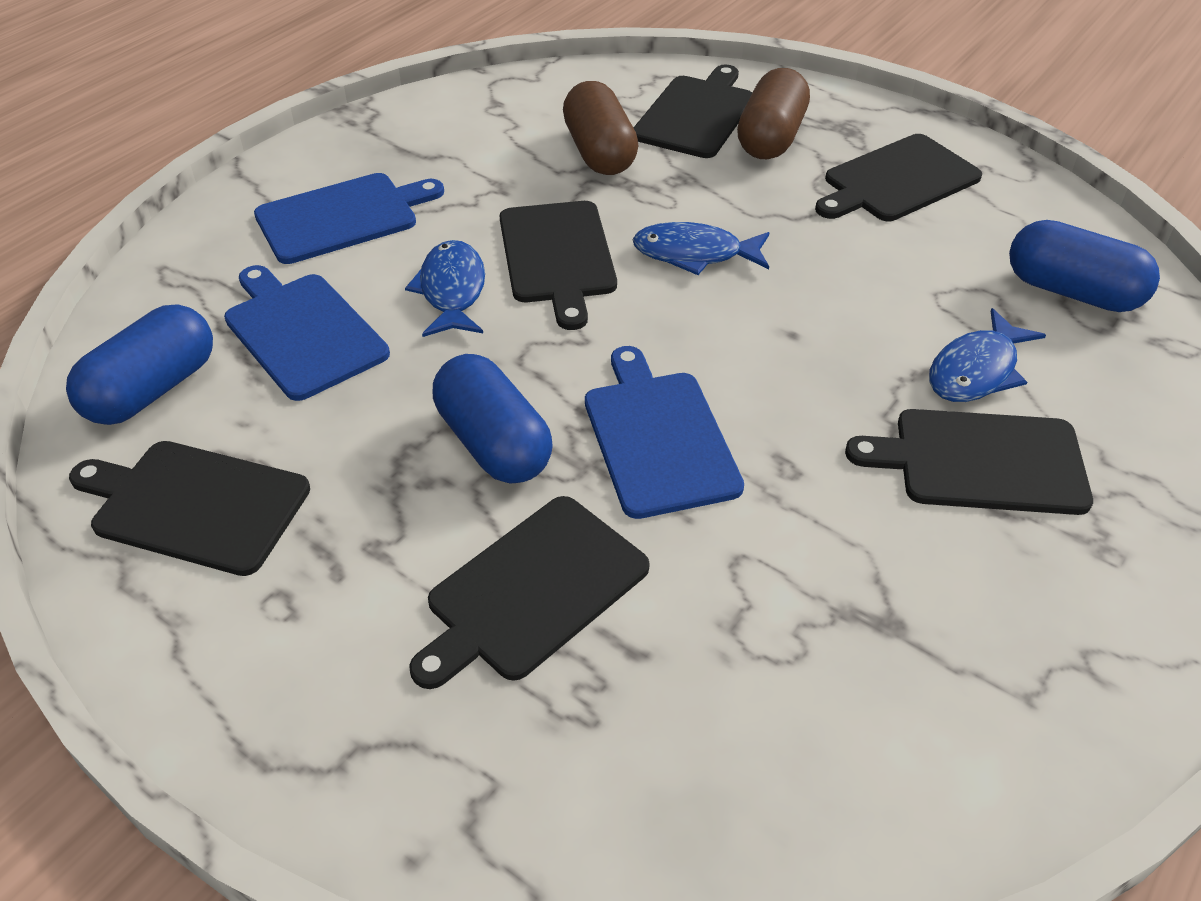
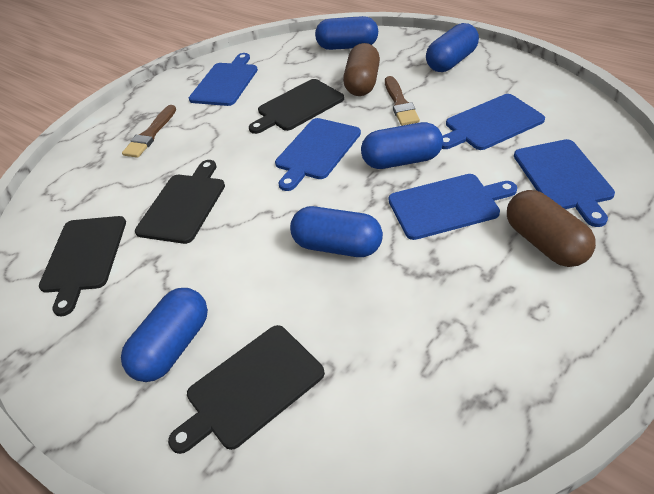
black cutting board: [69,441,310,576] [409,496,650,689] [500,201,617,330] [634,64,752,158] [815,134,982,221] [845,409,1093,515] = 6 -> [39,216,126,316] [135,160,225,244] [168,325,325,454] [249,79,344,134] = 4
blue capsule: [66,305,213,425] [433,354,553,484] [1009,220,1160,312] = 3 -> [121,288,208,382] [290,206,383,257] [315,16,378,50] [361,122,443,169] [426,23,479,72] = 5
blue cutting board: [224,265,390,401] [254,173,444,264] [585,346,744,519] = 3 -> [189,53,258,106] [275,118,361,191] [389,174,517,240] [442,94,545,150] [514,139,615,227] = 5
blue fish: [405,240,485,337] [632,222,770,275] [929,308,1046,402] = 3 -> none = 0
brown brush: none = 0 -> [122,105,176,158] [385,76,420,126] = 2

